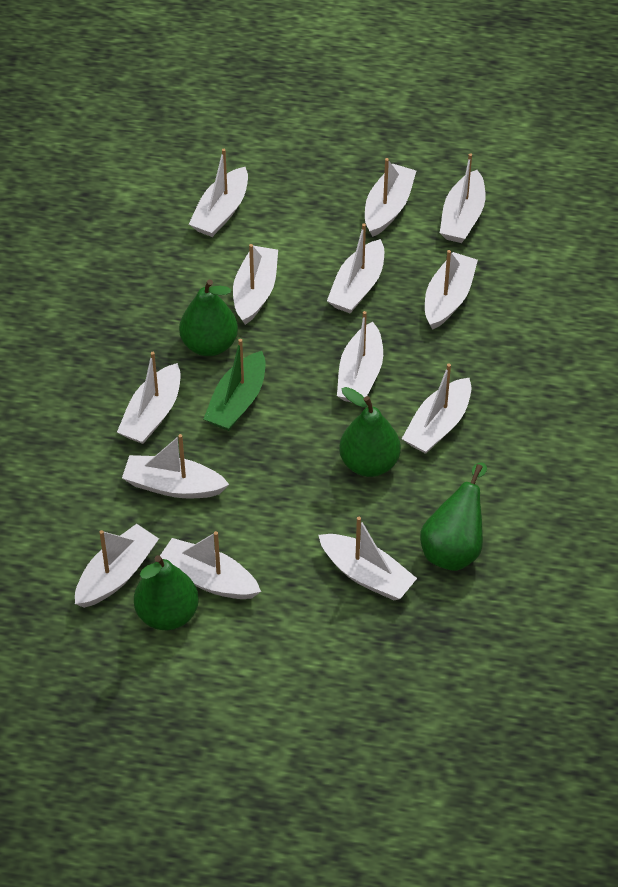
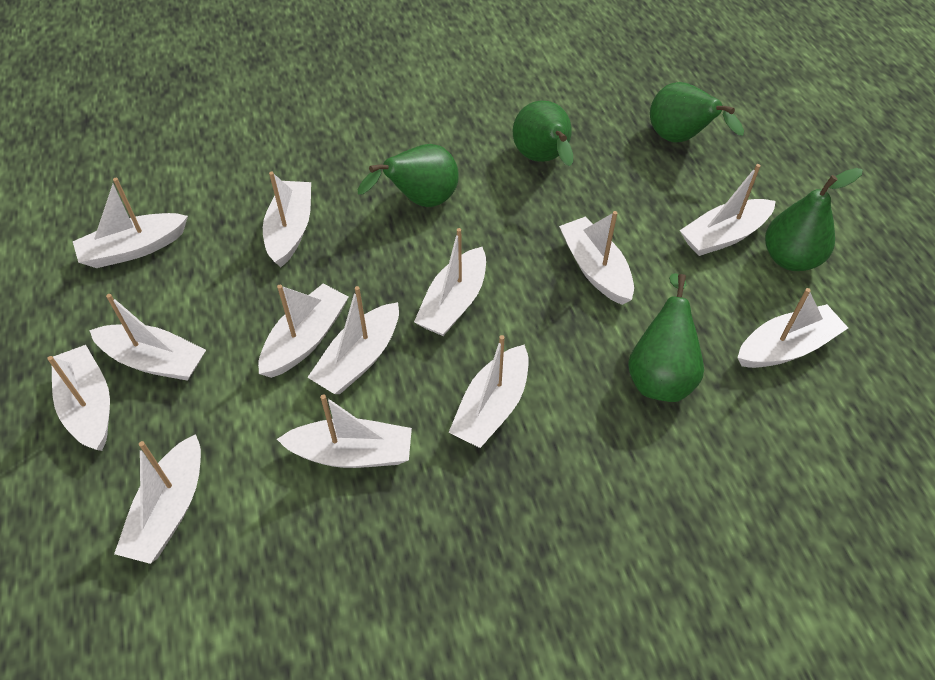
green boat: [204,339,265,431] = 1 -> none = 0
green pear: [134,555,199,630] [179,279,238,356] [339,387,401,477] [420,462,487,571] = 4 -> [358,144,459,207] [513,101,573,166] [628,273,704,402] [650,82,744,143] [765,168,863,271] = 5

